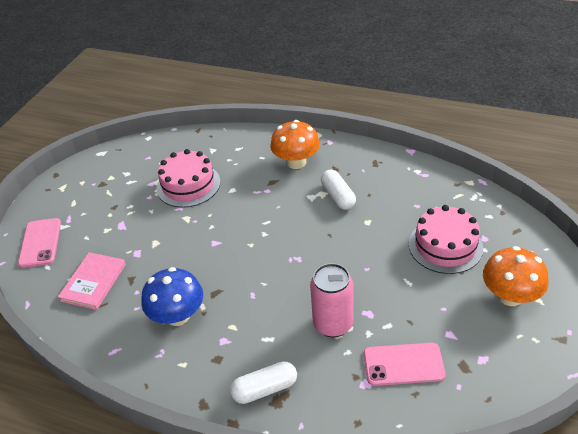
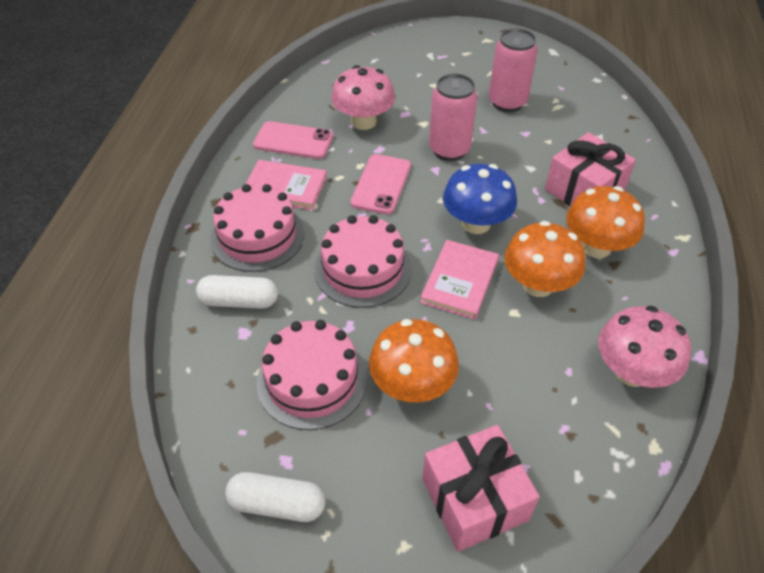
orange mushroom: [270,120,320,169] [483,246,548,306] = 2 -> [369,319,459,402] [504,221,585,297] [566,186,645,258] = 3
pink book: [58,252,126,310] = 1 -> [246,160,327,210] [420,240,499,319] = 2
pink cake: [157,149,220,208] [409,205,483,274] = 2 -> [211,184,305,272] [257,320,367,430] [315,215,412,308] = 3
pink can: [310,263,353,338] = 1 -> [429,74,477,161] [489,28,538,112] = 2
pink gift: none = 0 -> [422,425,540,552] [545,132,636,206] = 2
pink mushroom: none = 0 -> [331,65,395,130] [598,306,691,388] = 2

